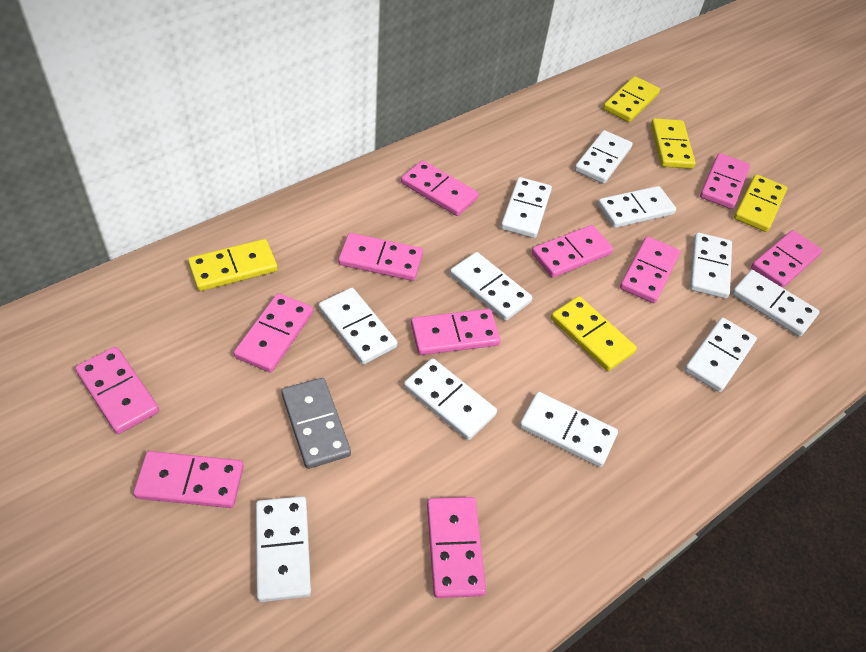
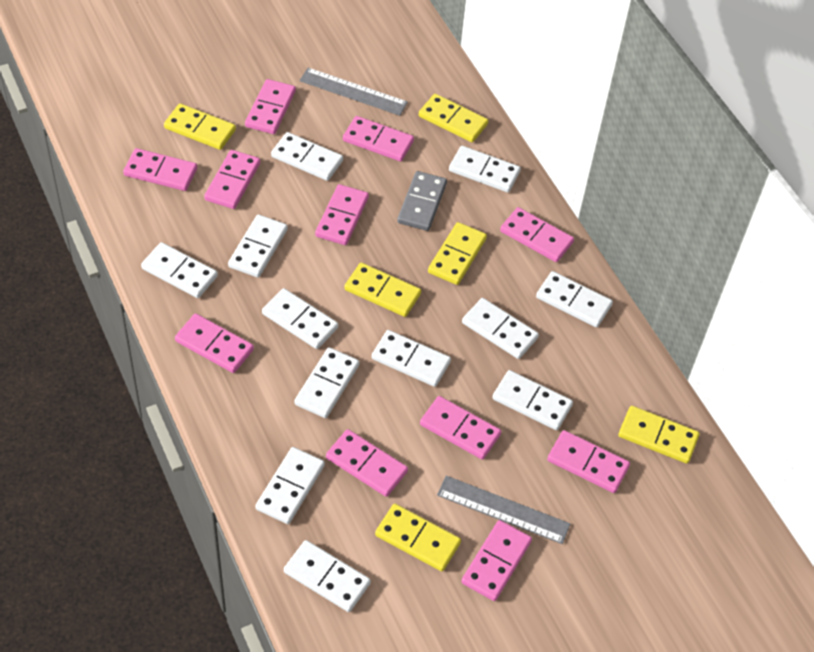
grey ruler: none = 0 -> [300,68,408,116] [437,475,570,544] = 2
white domino: [256,496,311,602] [319,288,398,365] [404,358,497,440] [450,252,533,321] [501,177,552,238] [519,392,618,467] [575,130,633,184] [598,186,676,228] [684,317,757,392] [690,232,732,298] [732,270,820,337] = 11 -> [141,242,218,298] [228,214,288,278] [255,447,325,524] [262,288,338,349] [271,132,343,181] [284,540,371,612] [294,347,359,418] [372,330,451,387] [449,146,521,193] [462,298,539,359] [492,370,573,430] [536,271,613,327] = 12
yellow domino: [188,239,278,291] [551,296,637,371] [603,76,660,122] [651,118,696,169] [734,174,787,232] = 5 -> [164,103,236,150] [345,263,421,317] [375,504,461,571] [419,94,488,142] [428,222,487,285] [618,406,700,464] = 6

